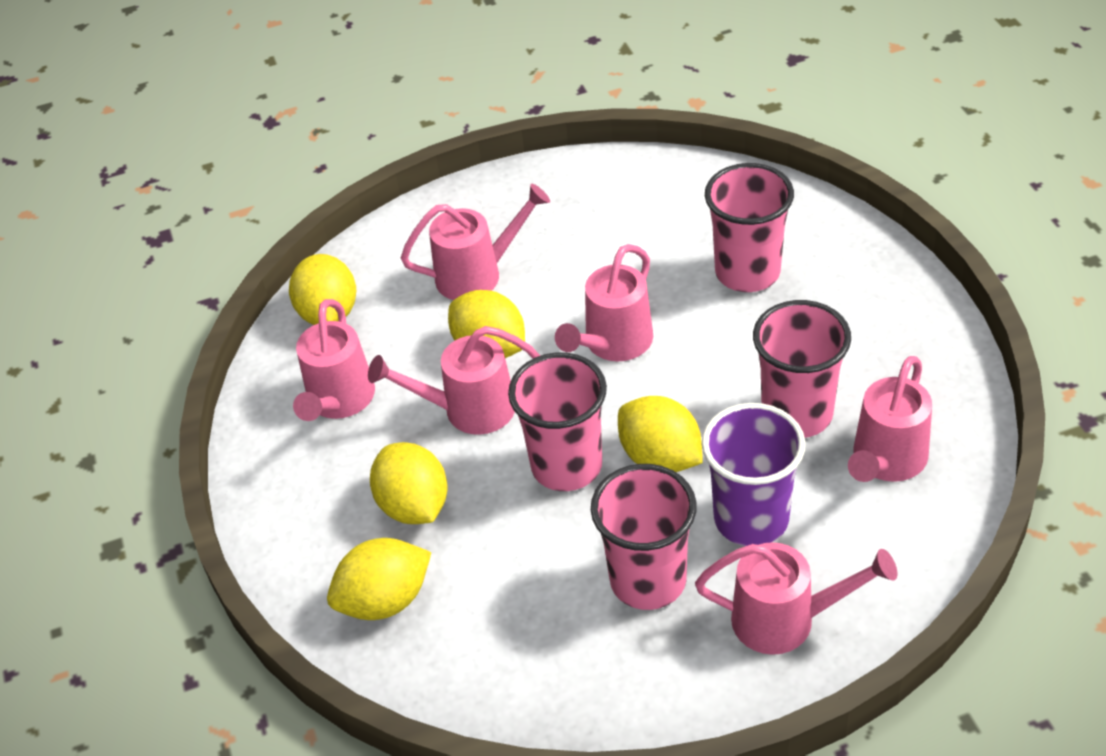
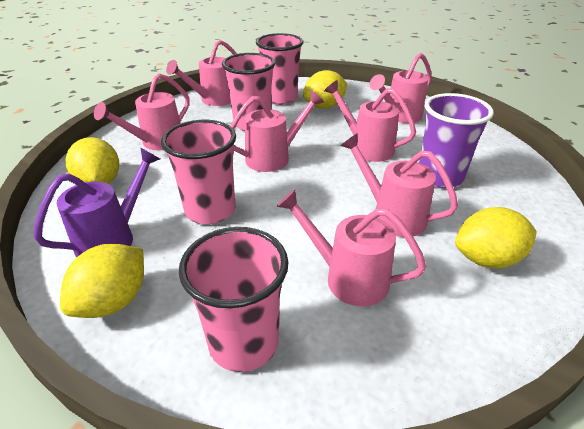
pink watering can: [293,299,375,421] [368,326,540,435] [401,184,550,300] [555,244,653,361] [695,542,897,655] [848,356,932,482] = 6 -> [94,73,189,150] [166,40,237,106] [230,90,324,172] [277,189,426,307] [324,80,416,162] [340,133,458,237] [370,53,432,123] = 7
purple watering can: none = 0 -> [34,148,160,257] = 1
yellow lemon: [289,254,356,325] [327,538,431,620] [370,442,447,524] [448,290,525,358] [618,396,703,472] = 5 -> [60,244,144,318] [66,137,119,184] [303,70,347,109] [455,207,537,268] = 4

